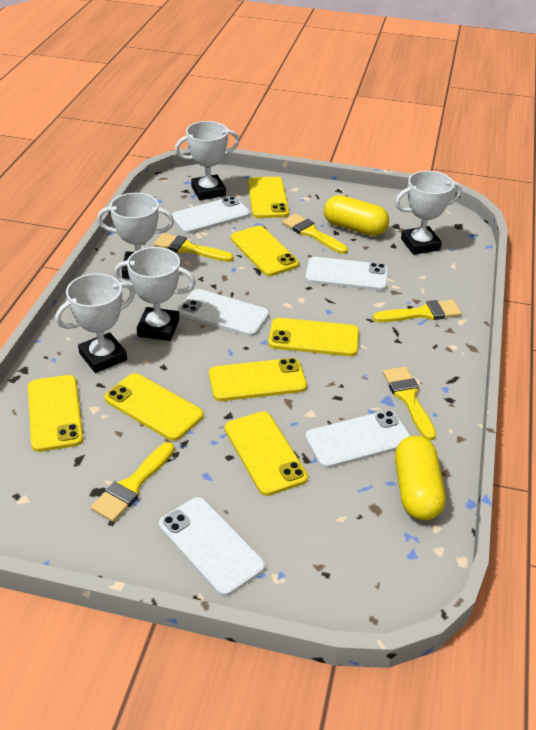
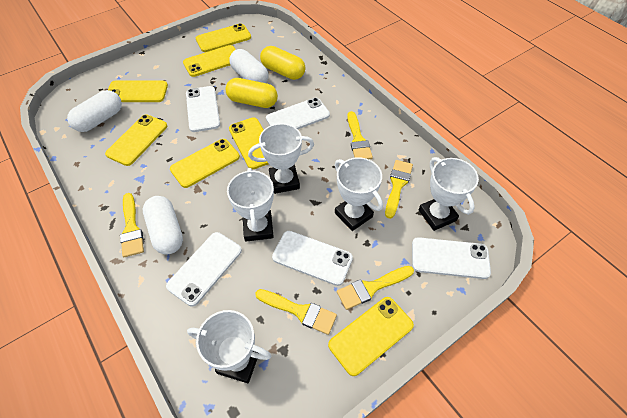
white capsule: none = 0 -> [67,90,122,132] [143,196,183,255] [229,49,268,83] = 3

